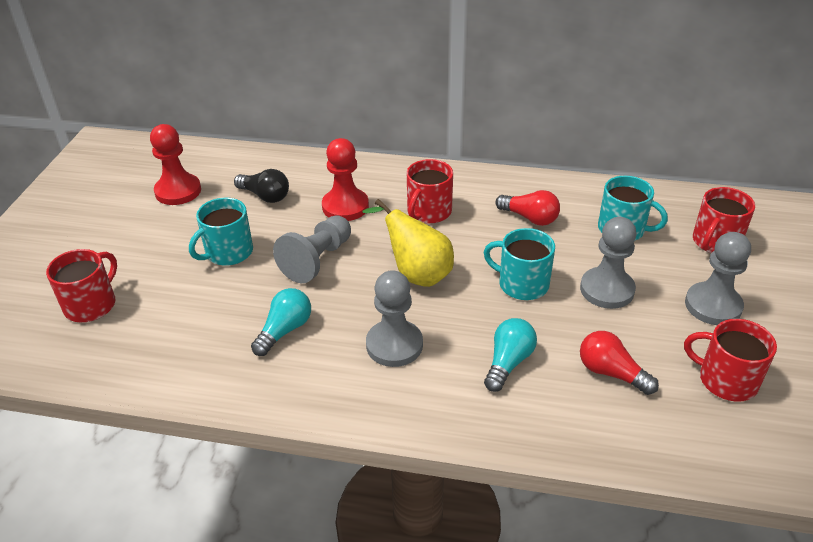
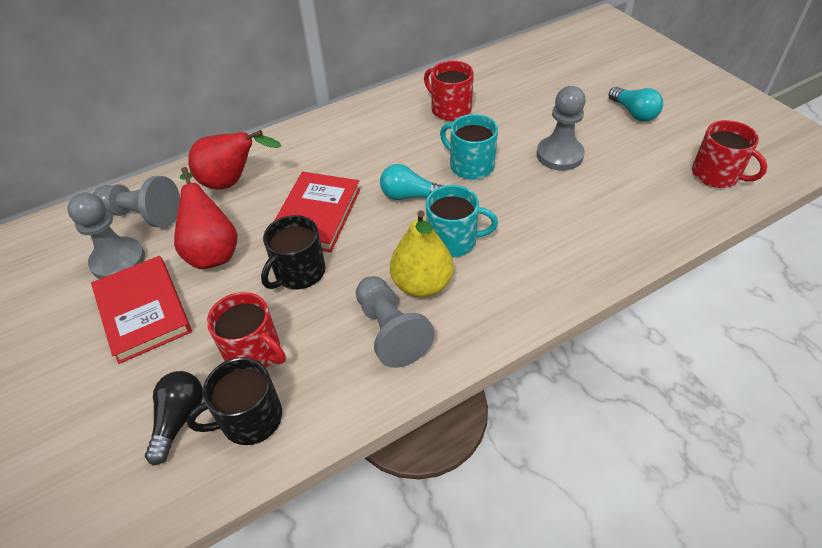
black mug: none = 0 -> [187,357,282,445] [261,215,326,289] = 2
red book: none = 0 -> [91,256,192,364] [274,172,360,252] = 2
red light bulb: [495,190,560,226] [580,331,659,395] = 2 -> none = 0
red mug: [46,249,117,322] [407,159,453,224] [684,319,777,402] [693,187,755,253] = 4 -> [207,292,286,368] [424,61,474,121] [692,120,767,188] = 3
red pawn: [150,124,201,205] [322,138,369,221] = 2 -> none = 0
red pear: none = 0 -> [174,167,238,269] [188,130,282,189] = 2
turquoise mug: [189,198,253,266] [484,228,555,300] [598,176,668,240] = 3 -> [426,185,498,257] [440,114,498,180] = 2

